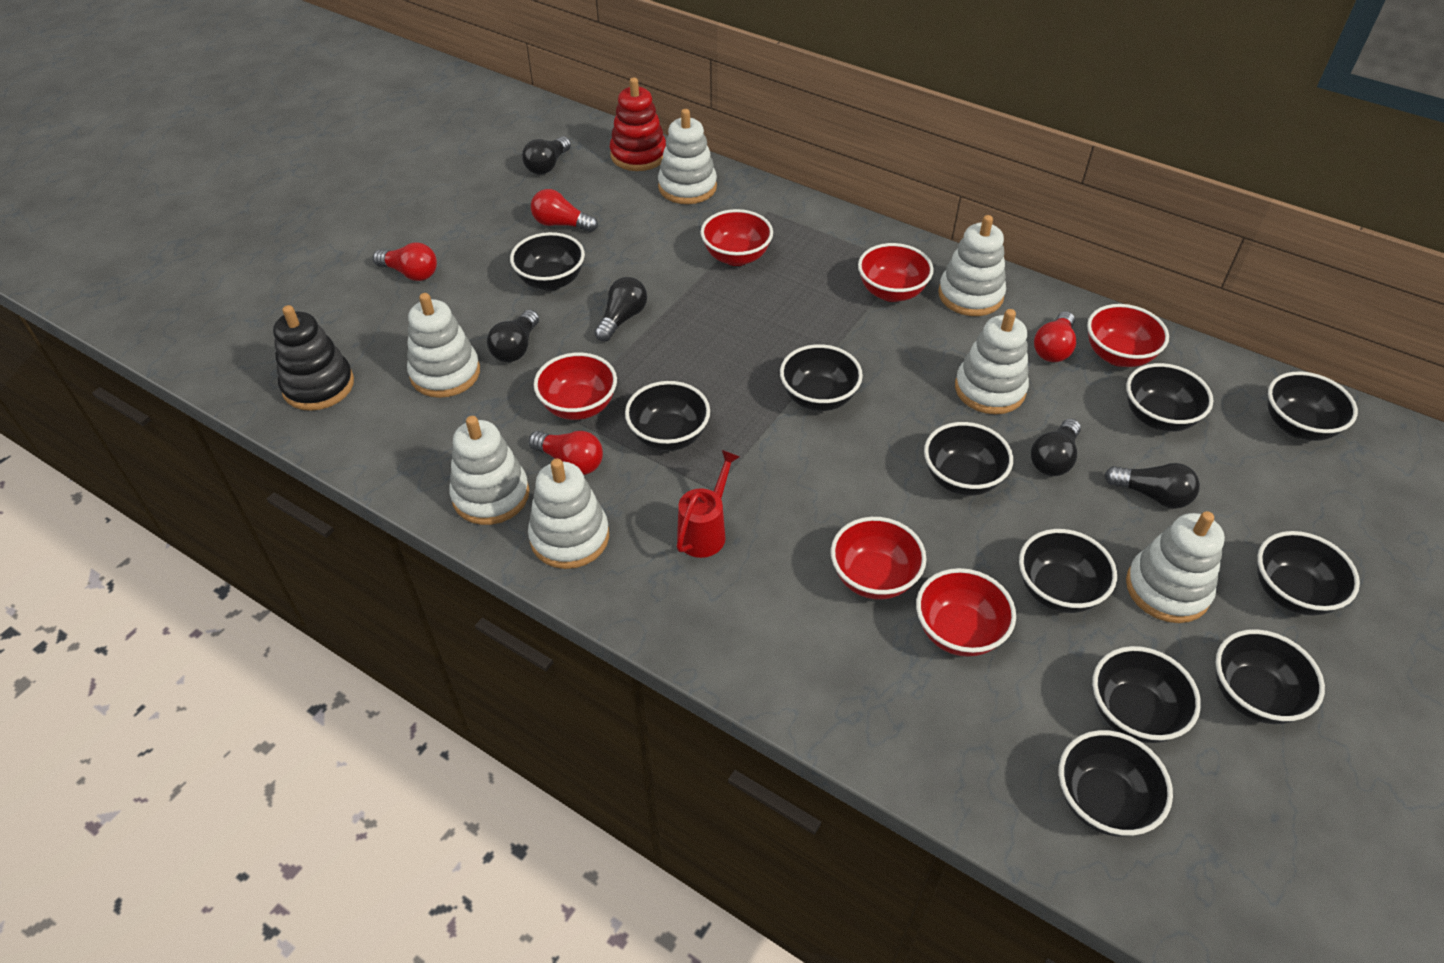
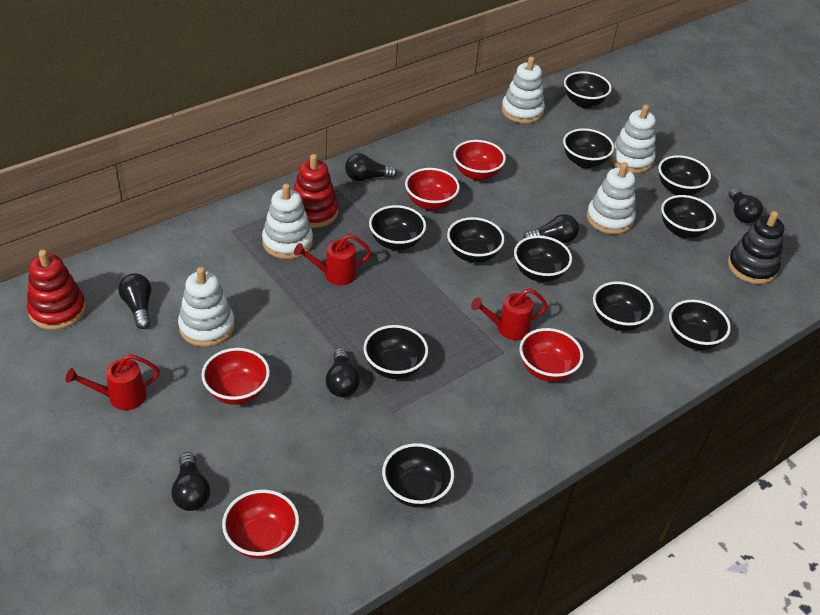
black light bulb: [487,310,539,362] [522,136,571,175] [594,277,647,342] [1031,419,1081,476] [1104,463,1200,509] = 5 -> [118,273,151,329] [171,452,210,511] [326,348,360,397] [345,153,398,181] [523,214,579,243] [728,188,763,223] = 6
red bowl: [534,353,617,420] [701,209,773,266] [831,517,927,600] [858,243,934,302] [916,568,1016,657] [1087,304,1169,367] = 6 -> [202,348,270,405] [222,489,299,559] [405,168,460,210] [453,140,506,181] [520,328,583,382] = 5
red light bulb: [373,242,437,281] [528,431,603,475] [531,189,598,232] [1034,311,1076,362] = 4 -> none = 0
red stacking toy: [610,78,666,171] = 1 -> [27,250,86,330] [294,154,338,228] = 2
red watering can: [677,450,740,558] = 1 -> [66,354,160,410] [294,234,371,285] [471,288,548,340] = 3
white stacking toy: [407,293,480,398] [449,416,529,525] [528,458,609,569] [658,109,717,204] [938,215,1006,316] [955,309,1029,414] [1126,511,1225,623] = 7 -> [178,267,235,347] [262,184,313,259] [502,57,545,123] [587,162,636,234] [610,104,656,173] = 5

